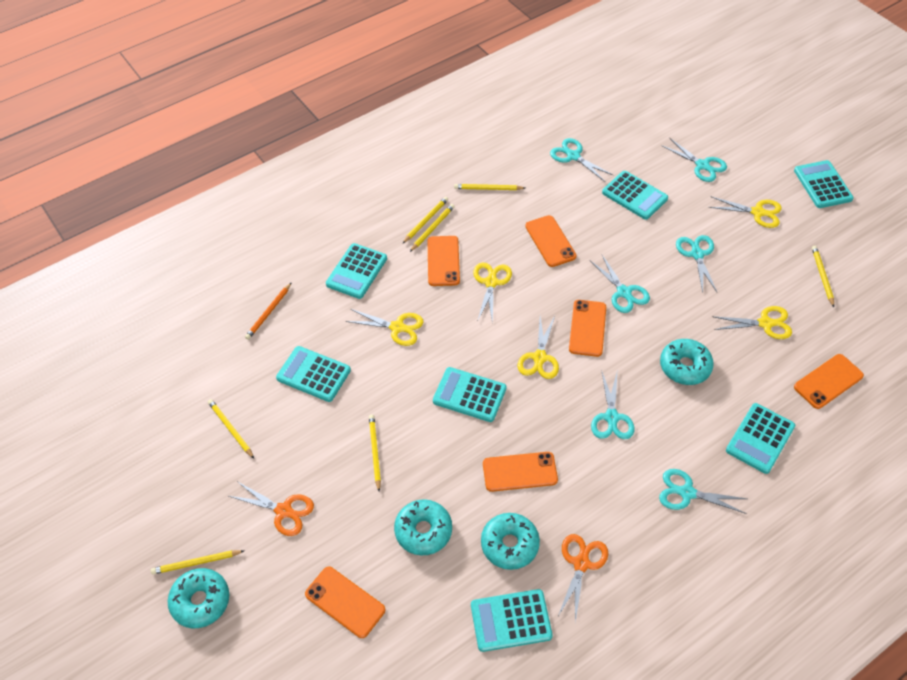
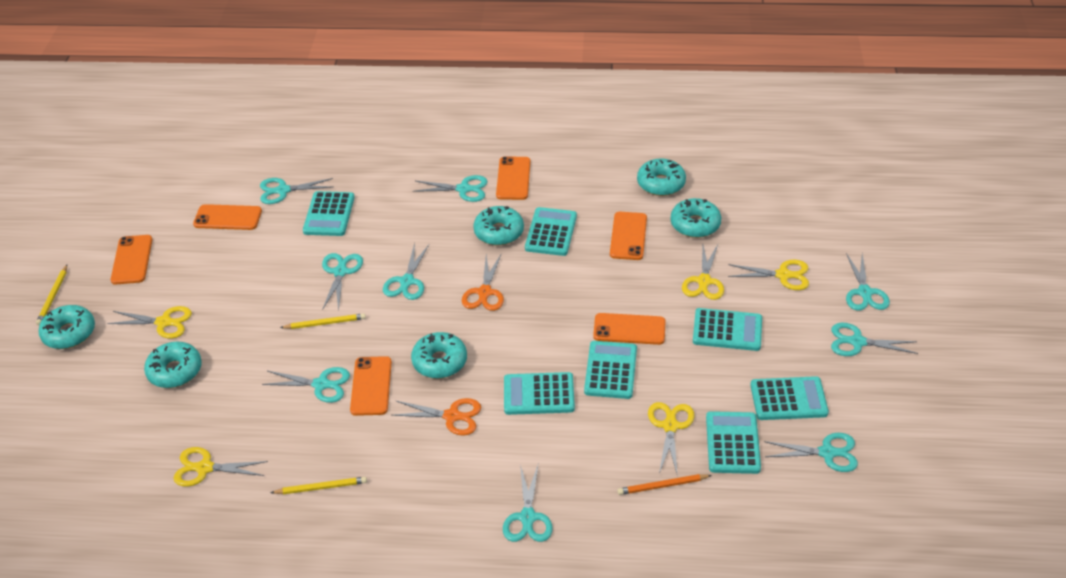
turquoise donut: [168,568,229,628] [394,499,452,556] [481,513,540,570] [660,339,714,385] = 4 -> [38,305,95,349] [144,342,202,388] [411,332,467,379] [473,206,524,245] [637,158,686,196] [670,198,721,238] = 6
turquoise scissors: [550,138,614,182] [589,255,650,313] [591,370,635,439] [659,469,747,514] [661,138,727,182] [676,235,717,293] = 6 -> [260,178,333,204] [262,367,350,403] [322,253,363,311] [383,243,429,300] [413,175,488,202] [503,464,553,542] [764,433,858,472] [831,323,918,356] [846,253,890,311] = 9
yellow pencil: [151,550,244,574] [208,399,254,458] [369,415,381,491] [402,197,448,244] [410,204,455,252] [454,184,525,190] [812,246,834,307] = 7 -> [36,265,67,325] [271,477,367,494] [280,313,366,329] = 3

